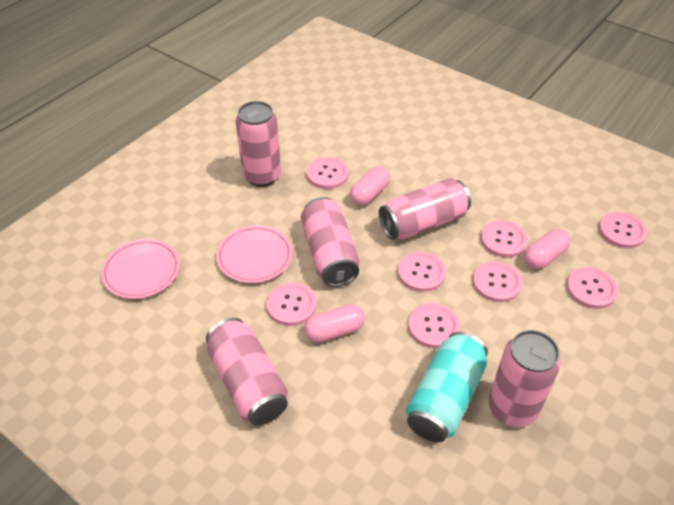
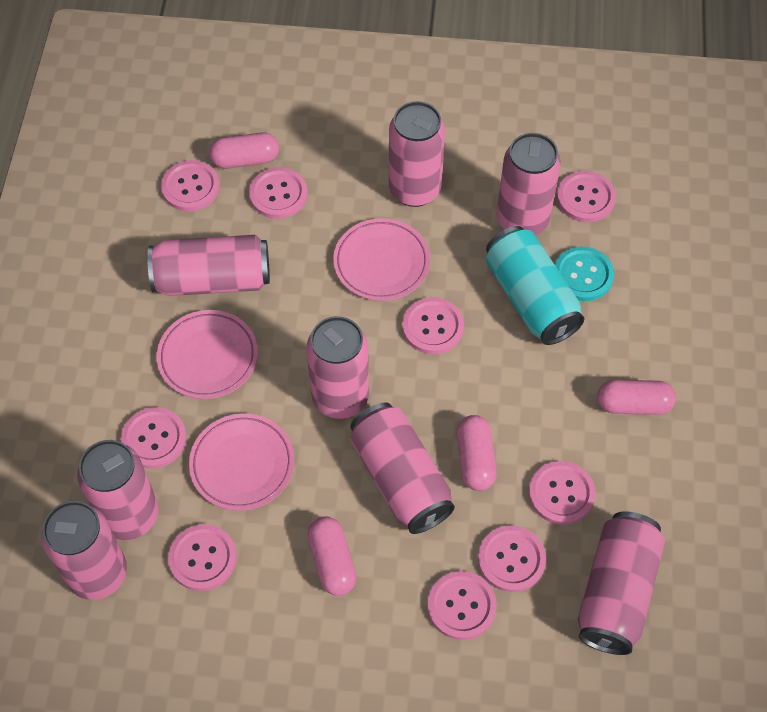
pink button: [266,283,317,326] [307,157,349,189] [398,252,446,292] [408,303,460,348] [473,261,523,302] [481,220,528,258] [566,267,618,309] [599,212,647,248] = 8 -> [121,407,187,469] [161,160,220,211] [168,524,237,591] [249,167,308,219] [402,297,464,354] [427,571,497,640] [478,525,546,592] [529,461,595,525] [557,171,616,222] = 9
pink can: [206,318,288,425] [236,101,281,187] [301,197,359,287] [379,178,471,240] [489,330,561,427] = 5 -> [41,501,127,600] [77,440,159,540] [147,235,270,296] [306,316,369,419] [350,402,455,534] [389,101,445,207] [497,133,561,235] [578,512,665,655] = 8
pink capsule: [304,304,365,343] [350,166,390,206] [524,228,571,269] = 3 -> [209,132,279,169] [307,517,357,596] [457,415,497,491] [597,380,676,415] = 4
pink plate: [101,239,180,299] [216,225,292,283] = 2 -> [157,310,258,399] [189,414,294,511] [333,218,430,301] = 3
turquoise button: none = 0 -> [555,246,614,301] = 1

